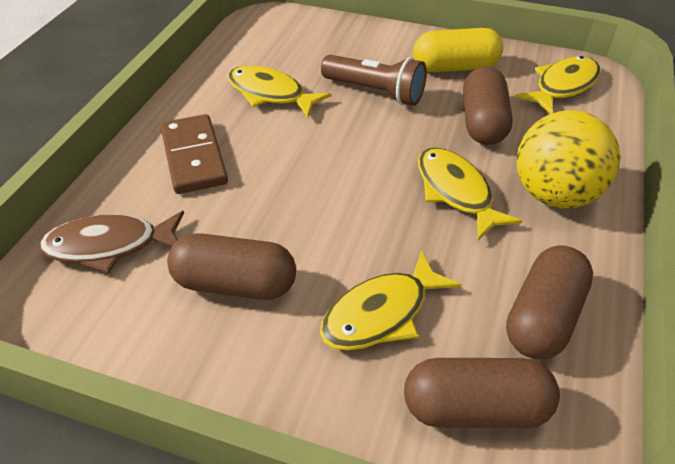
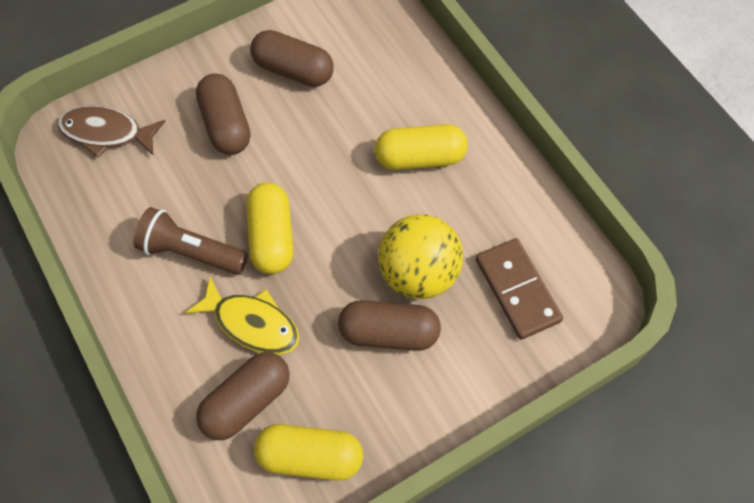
yellow capsule: [413,28,503,72] = 1 -> [246,183,293,274] [254,424,363,481] [375,124,468,170] = 3
yellow fish: [228,66,331,118] [320,250,461,351] [418,147,522,241] [515,56,600,114] = 4 -> [185,277,300,355] = 1

